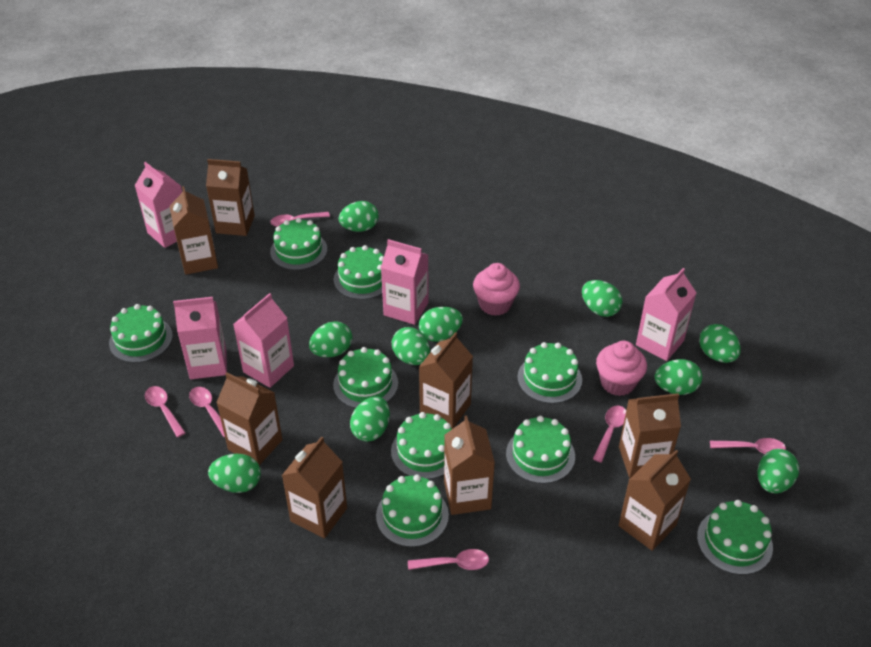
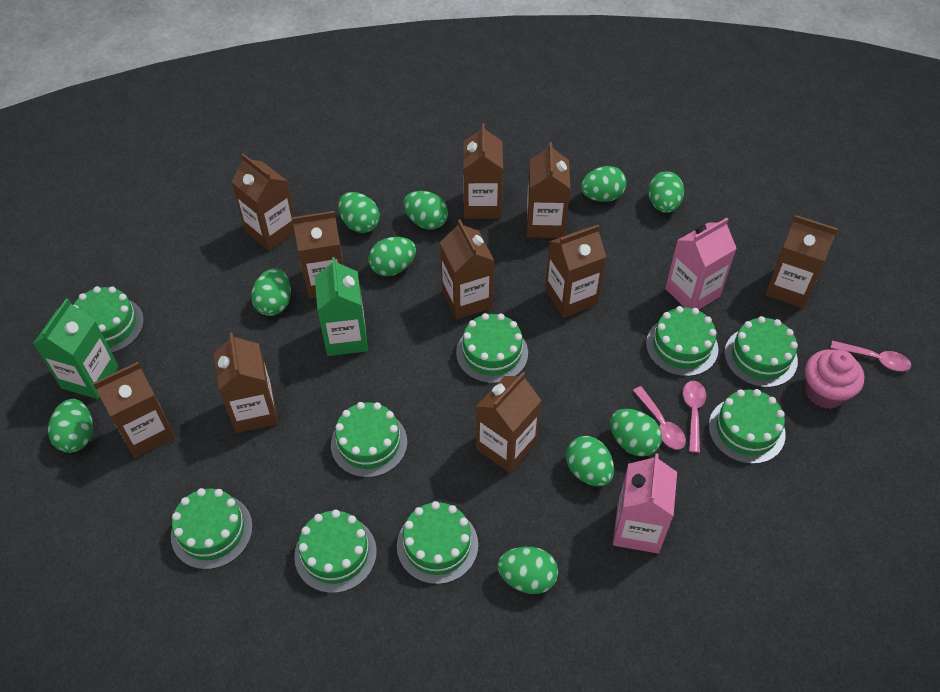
brown carton: [170,186,218,275] [206,159,255,236] [216,372,283,465] [282,436,347,539] [419,332,473,429] [444,416,495,515] [619,393,681,478] [619,450,691,551] = 8 -> [93,362,175,458] [214,332,278,433] [231,154,295,251] [292,211,344,298] [440,219,494,319] [463,123,503,219] [476,372,542,473] [526,142,570,238] [545,225,606,318] [765,215,838,308] = 10
green carton: none = 0 -> [33,298,119,399] [315,257,368,356] = 2
pink carton: [135,162,182,248] [173,297,227,379] [233,293,294,388] [381,239,429,325] [636,268,696,361] = 5 -> [613,453,677,553] [665,218,737,310] = 2
pink cupcake: [473,263,520,316] [596,341,647,396] = 2 -> [805,349,864,409] = 1
pink spoon: [145,386,185,437] [189,387,225,437] [270,212,330,227] [408,549,489,570] [593,405,626,462] [710,438,786,454] = 6 -> [633,386,686,450] [683,381,706,453] [831,341,911,371] = 3

